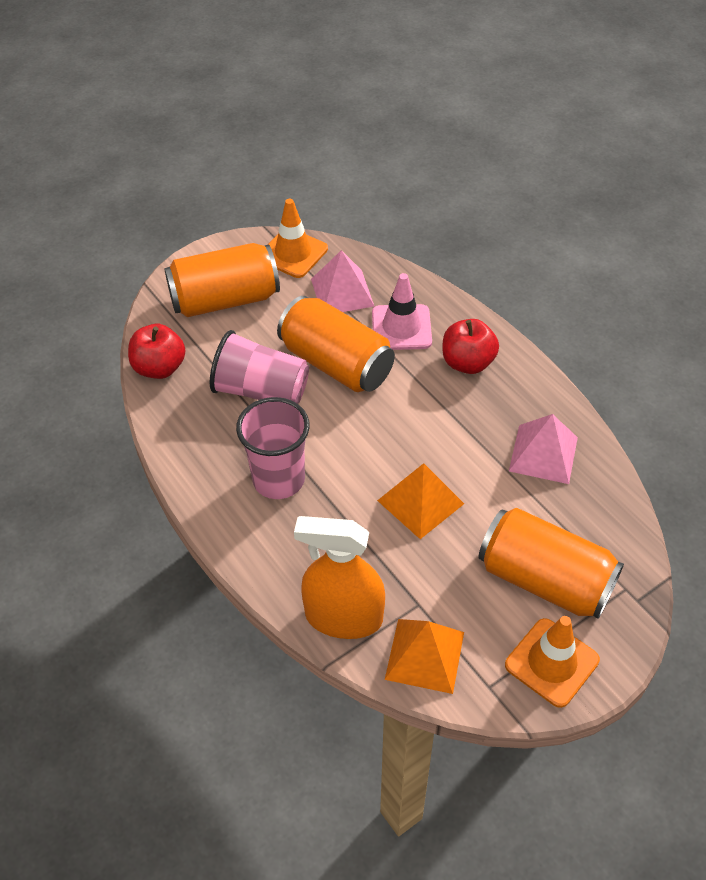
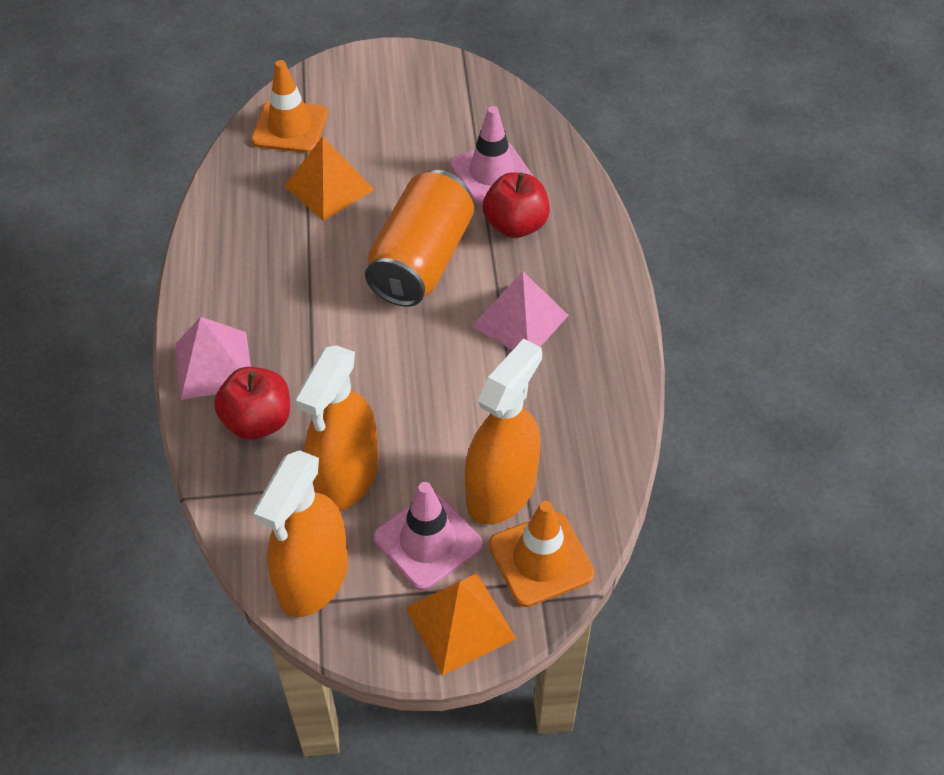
orange can: [164,243,280,317] [277,296,395,392] [478,508,624,619] = 3 -> [365,170,474,307] = 1
orange spray bottle: [294,516,385,639] = 1 -> [253,450,348,617] [295,345,379,511] [465,339,542,525] = 3
pink cup: [210,330,309,404] [236,397,310,499] = 2 -> none = 0
pink traffic cone: [372,273,432,350] = 1 -> [374,482,483,591] [450,106,533,204] = 2

